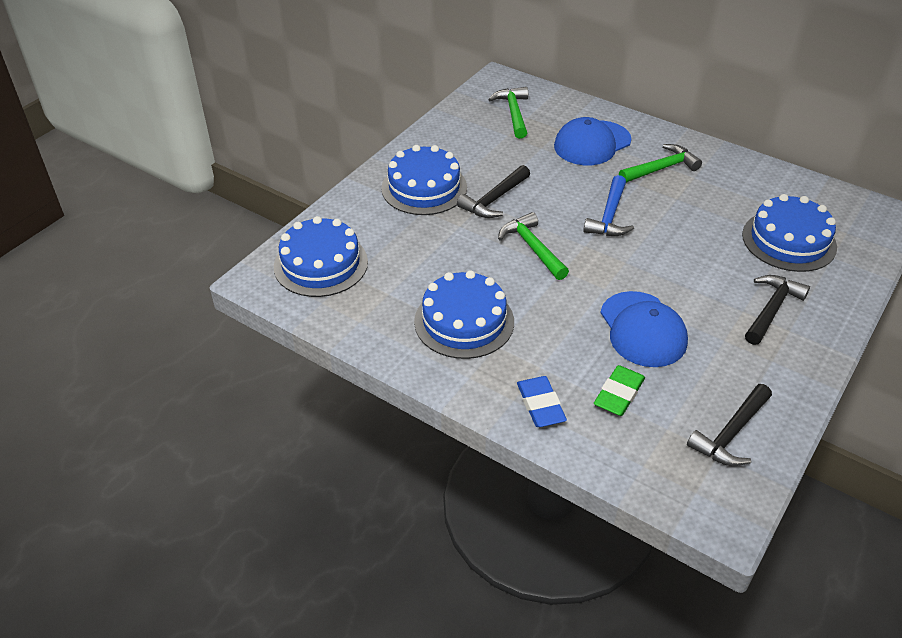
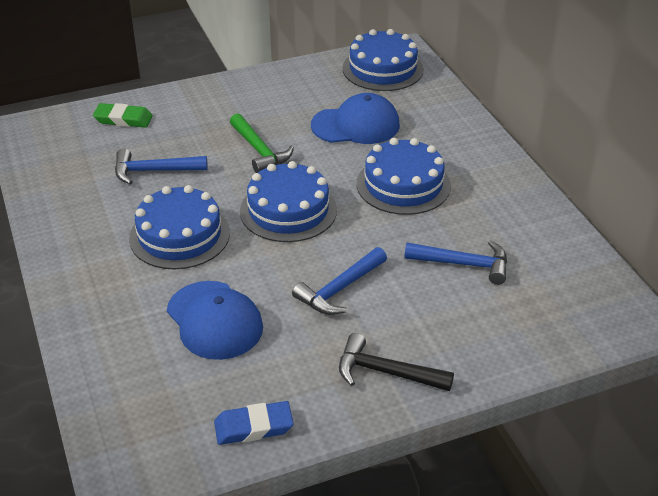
black hammer: [457,165,530,218] [687,384,772,466] [745,275,810,345] = 3 -> [339,333,454,391] = 1
blue hammer: [583,175,634,236] = 1 -> [115,148,208,184] [292,247,387,315] [404,241,507,285] = 3
green hammer: [488,87,528,139] [498,212,569,280] [619,144,702,183] = 3 -> [230,113,294,173] = 1

